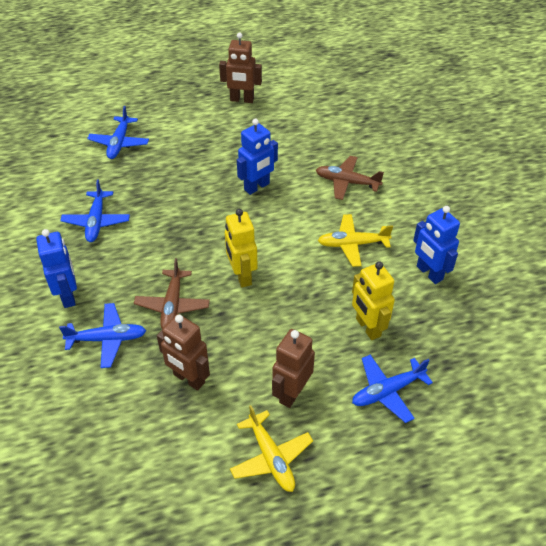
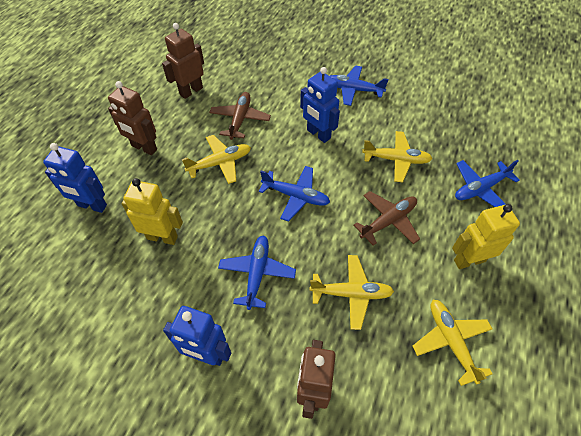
yellow plane: [230,405,313,492] [318,214,393,267] = 2 -> [182,135,251,184] [310,255,394,330] [362,131,433,182] [413,300,493,386] = 4

